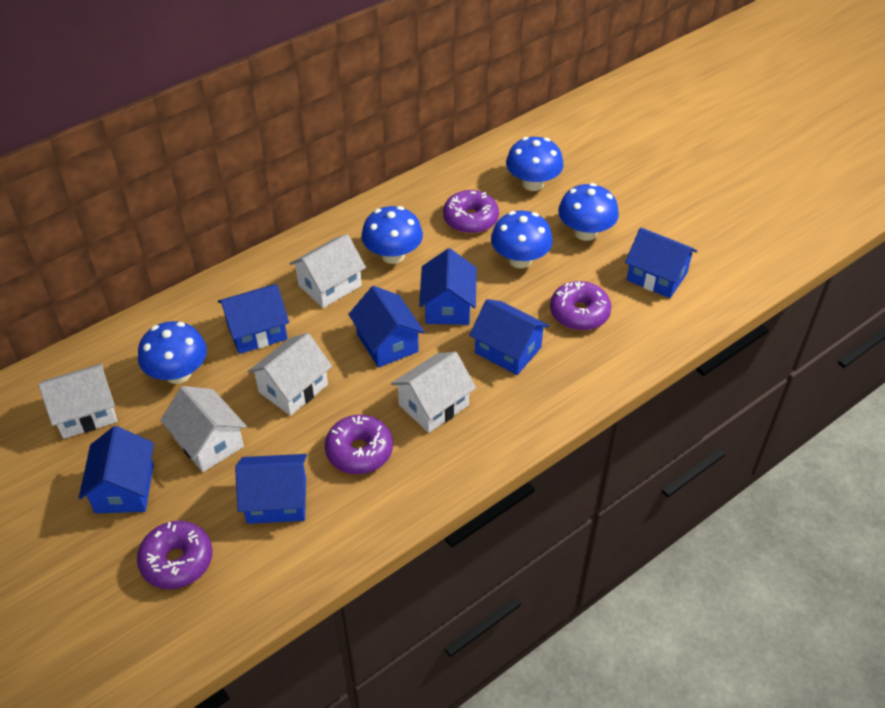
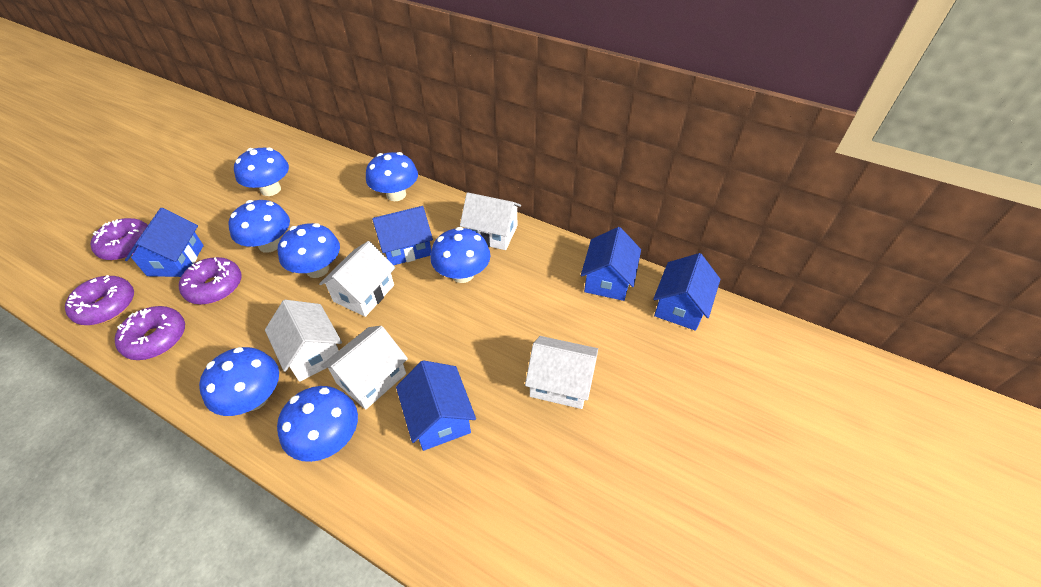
blue house: [79,426,154,513] [218,284,289,354] [235,454,307,524] [348,286,425,368] [419,248,477,325] [469,299,549,375] [625,227,697,298] = 7 -> [125,208,204,277] [372,206,433,265] [396,360,476,451] [581,227,641,301] [653,253,720,331] = 5
blue mushroom: [138,321,207,384] [361,206,423,264] [491,211,553,268] [506,137,564,191] [558,183,619,241] = 5 -> [199,347,279,416] [228,200,290,253] [234,148,289,196] [277,386,358,462] [278,223,340,278] [366,152,418,201] [430,227,491,283] = 7

